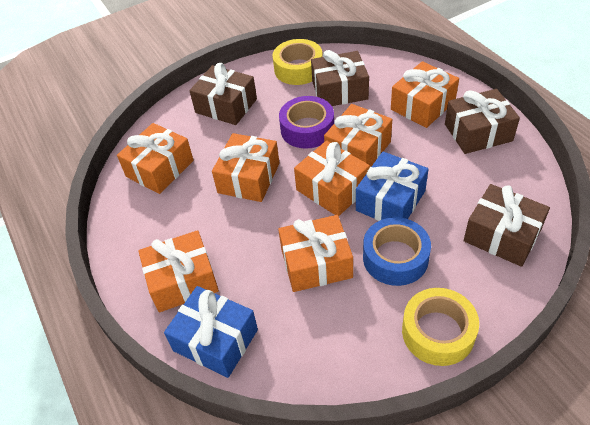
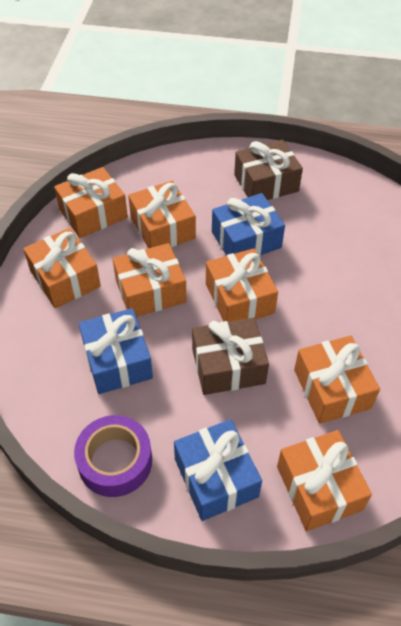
blue gift: [164,286,258,378] [356,152,429,221] = 2 -> [79,308,153,394] [174,419,262,521] [212,193,285,256] = 3
blue tape: [363,217,431,286] = 1 -> none = 0
brown gift: [190,63,257,125] [311,50,369,106] [445,89,520,154] [464,184,550,267] = 4 -> [192,318,269,395] [234,140,303,200] = 2
yellow tape: [273,39,323,85] [402,288,479,366] = 2 -> none = 0

